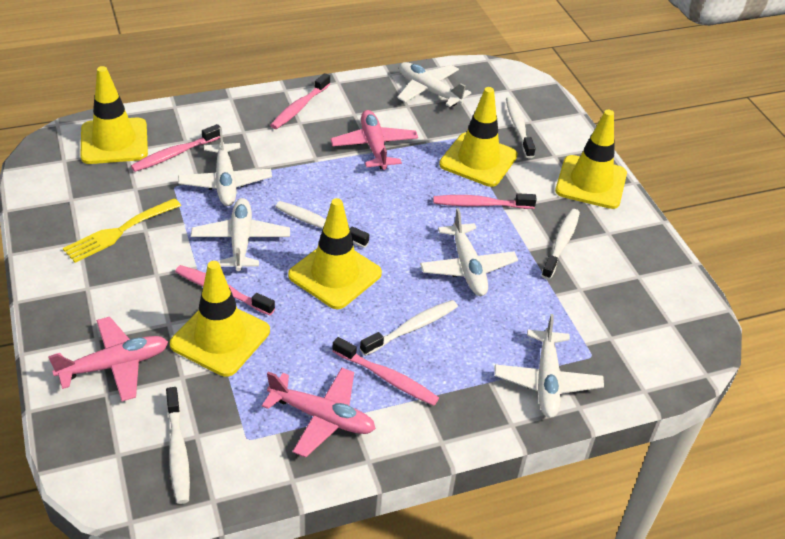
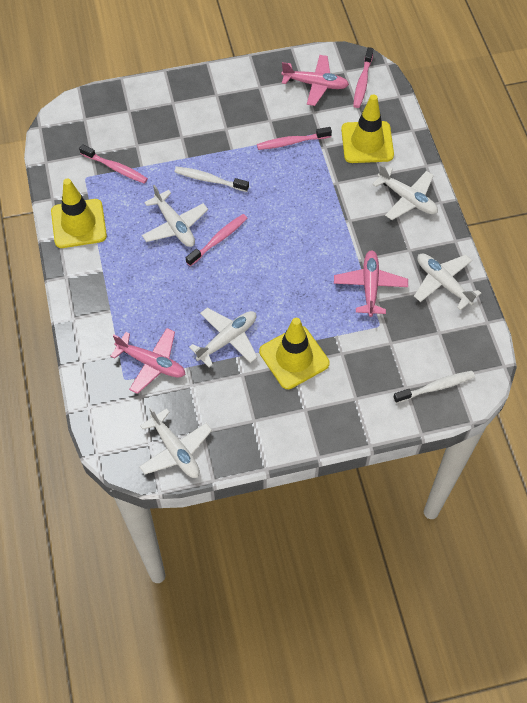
pink toothbrush: [131,124,220,172] [175,265,275,315] [270,73,330,129] [333,337,439,406] [433,193,537,209] = 5 -> [79,144,148,184] [186,214,247,266] [257,127,332,150] [353,47,373,108] = 4
white toothbrush: [166,387,190,504] [276,201,369,248] [360,300,458,356] [506,97,536,158] [541,209,580,280] = 5 -> [174,166,249,192] [393,371,475,403] = 2
yellow fork: [63,198,181,263] = 1 -> none = 0
yellow traffic cone: [80,66,148,164] [170,261,270,377] [288,198,382,309] [439,87,518,187] [555,110,627,209] = 5 -> [51,178,107,248] [259,318,330,389] [341,94,394,163] = 3

